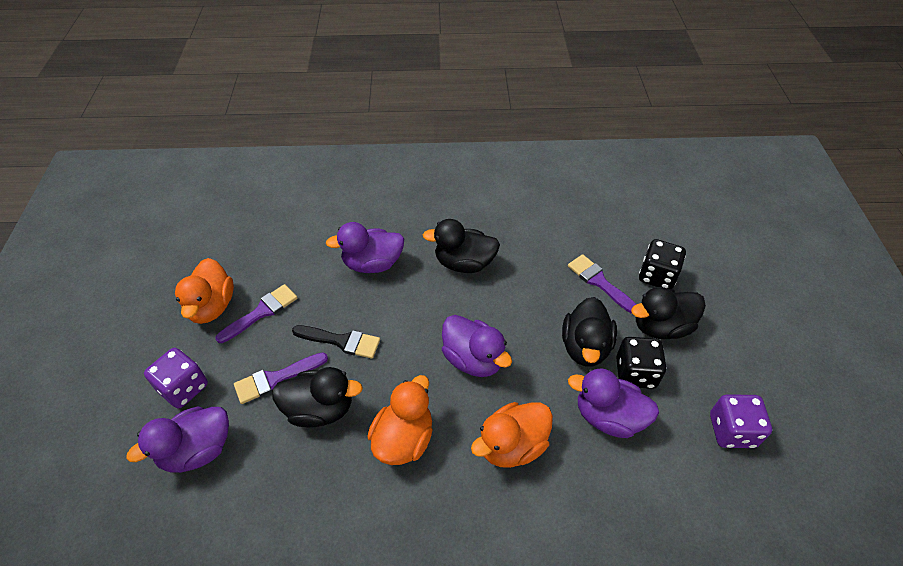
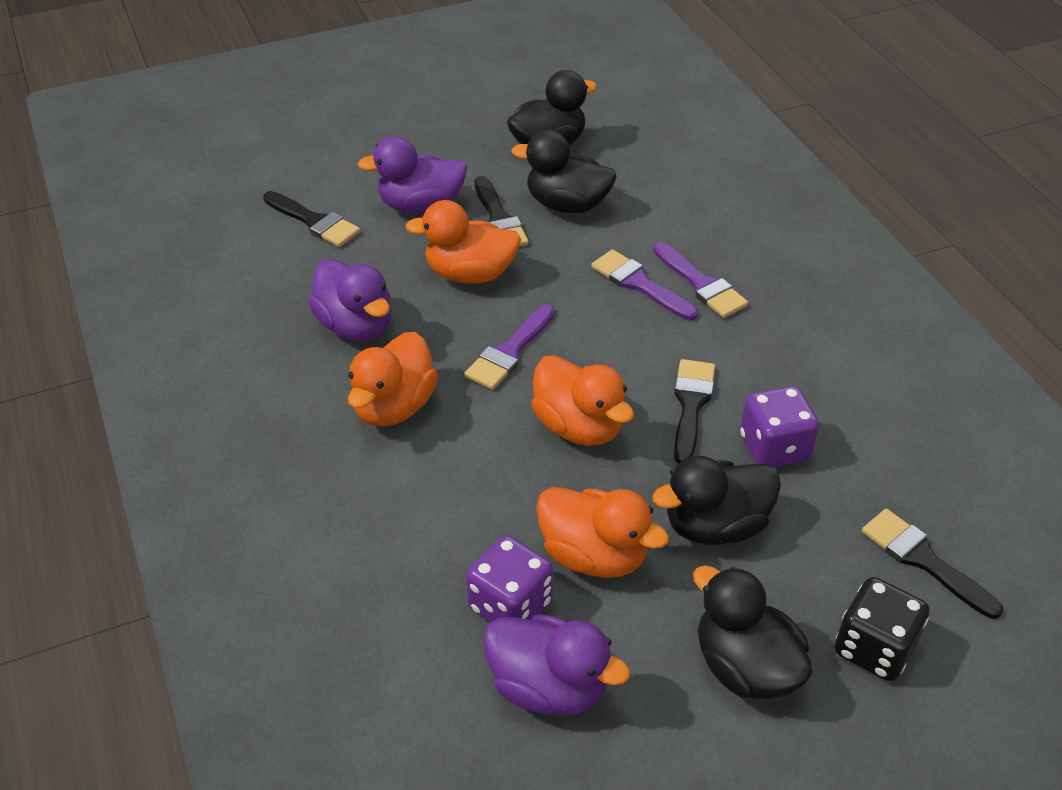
black brush: [292,325,380,359] = 1 -> [263,191,360,247] [474,176,529,246] [674,359,715,464] [862,509,1003,619] = 4
black dice: [616,337,667,389] [639,239,686,289] = 2 -> [835,577,929,681] = 1
orange duck: [175,258,234,324] [367,375,433,465] [471,402,553,468] = 3 -> [348,332,438,427] [405,200,521,284] [531,355,634,446] [536,487,669,578] = 4
purple duck: [126,406,229,473] [326,222,404,273] [442,315,512,377] [568,369,659,438] = 4 -> [308,259,392,341] [357,136,467,214] [483,614,630,716] = 3

